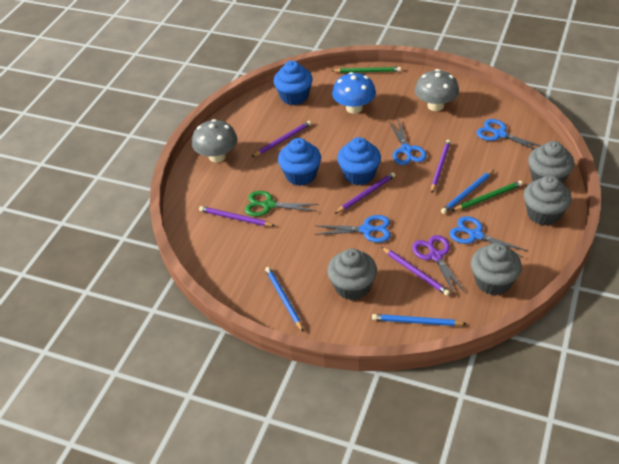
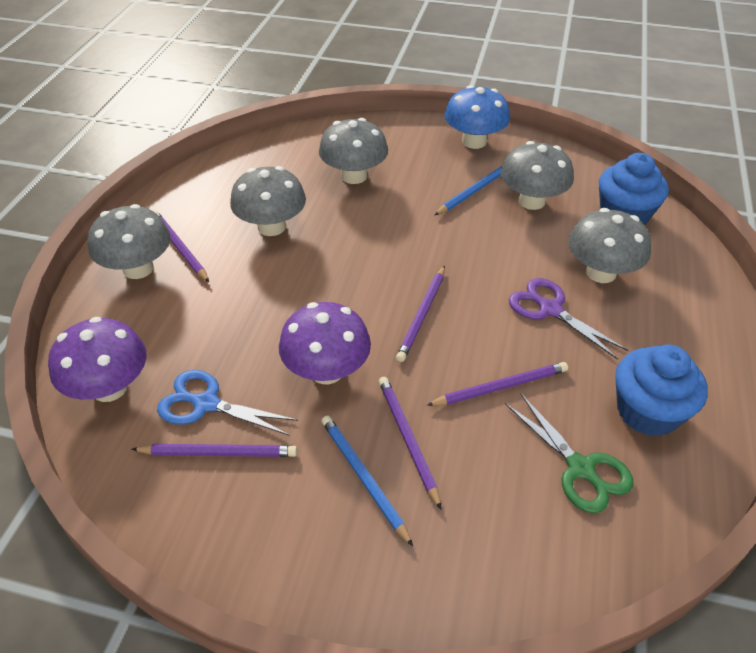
blue cupcake: [273,61,313,105] [278,138,321,186] [337,137,381,185] = 3 -> [599,153,669,225] [615,345,708,436] = 2
blue pencil: [265,267,304,332] [372,314,467,326] [441,170,494,214] = 3 -> [321,415,413,546] [435,165,503,215] = 2
blue scissors: [315,215,391,243] [389,119,427,165] [449,216,528,257] [476,119,541,149] = 4 -> [157,370,298,436] = 1
green pencil: [332,67,401,73] [452,181,523,211] = 2 -> none = 0
grey cupcake: [327,248,377,300] [471,243,522,295] [524,175,572,225] [528,141,574,183] = 4 -> none = 0
grey mushroom: [192,119,237,162] [415,69,459,111] = 2 -> [88,204,170,279] [230,166,306,236] [319,118,388,184] [500,141,574,210] [568,208,651,283] = 5
purple mushroom: none = 0 -> [48,317,147,402] [279,302,371,384] = 2

